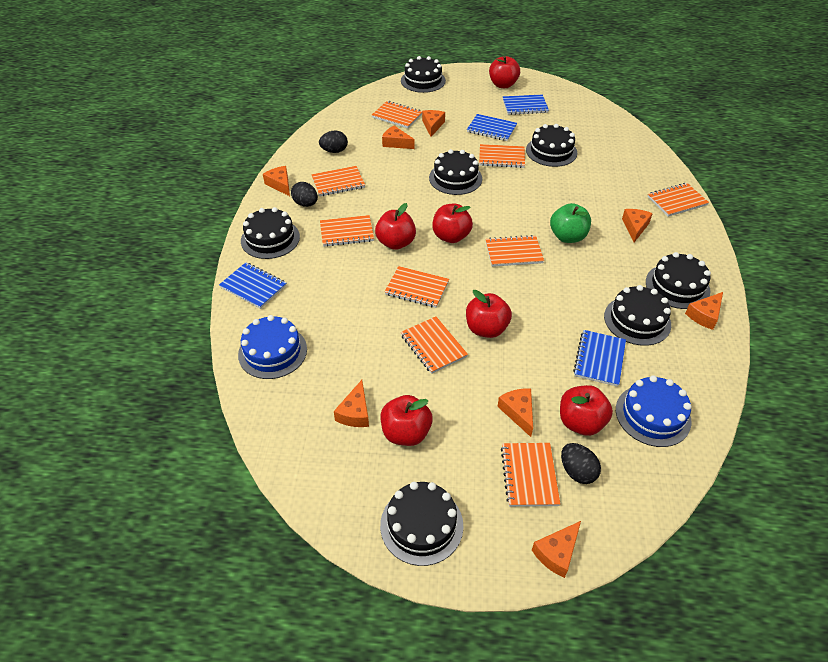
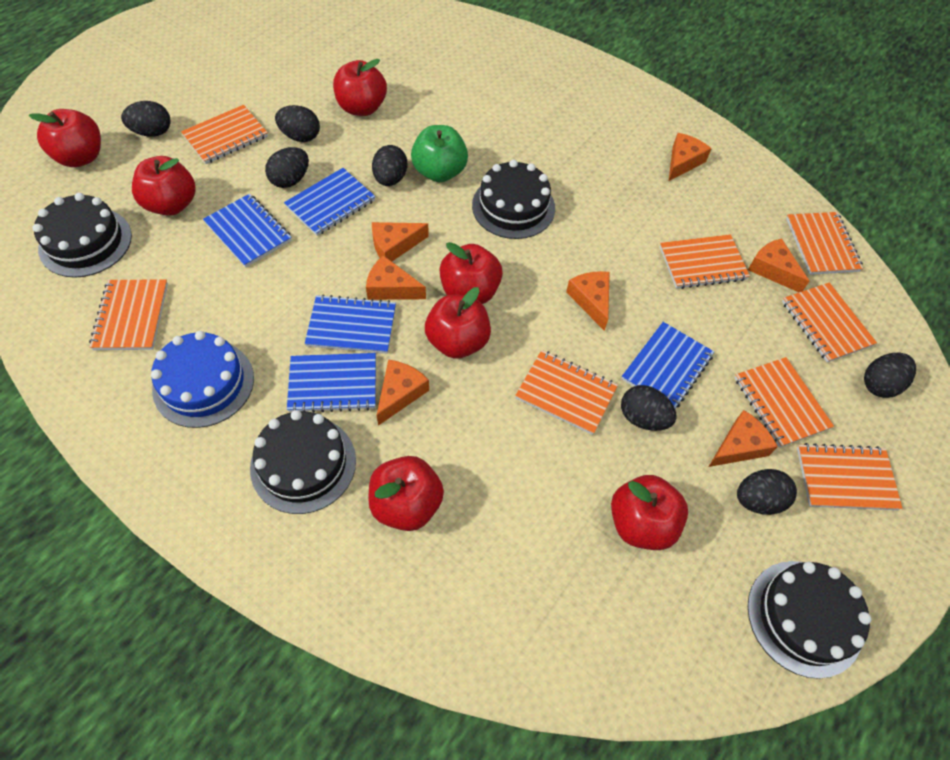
black cake: [241,207,300,259] [380,482,463,566] [401,56,446,93] [429,149,482,195] [526,124,577,167] [604,285,671,346] [646,252,711,309] = 7 -> [33,193,132,278] [250,410,356,514] [472,160,555,239] [748,561,872,679] = 4
black egg: [291,182,318,207] [319,131,348,153] [561,443,601,484] = 3 -> [121,101,171,136] [265,147,309,188] [275,105,320,142] [372,145,407,186] [621,385,677,431] [737,469,797,515] [864,353,916,398] = 7
blue cake: [238,315,307,379] [616,375,692,447] = 2 -> [151,331,254,428] = 1
blue notebook: [219,262,286,309] [467,114,517,141] [503,95,549,115] [573,330,626,387] = 4 -> [203,194,292,267] [284,168,375,236] [287,353,376,413] [305,294,396,354] [621,322,714,408] = 5
orange cheese: [263,166,290,196] [334,380,369,427] [382,126,415,149] [422,110,445,137] [497,388,533,437] [532,521,581,578] [622,209,653,242] [685,292,723,330] = 8 -> [366,255,426,300] [372,222,429,261] [376,359,429,426] [566,271,610,331] [669,133,712,181] [709,410,778,467] [748,238,810,292] = 7
orange notebook: [311,166,365,196] [320,215,374,247] [372,101,422,128] [384,266,449,308] [401,316,468,374] [479,144,525,168] [486,235,544,267] [501,443,560,507] [648,183,709,217] = 9 -> [89,280,168,350] [181,105,268,164] [515,350,618,435] [660,234,750,289] [735,357,834,448] [782,282,877,362] [786,212,863,275] [797,443,903,510] = 8
red apple: [375,203,416,250] [381,395,433,446] [432,204,473,243] [466,290,512,338] [489,56,520,88] [560,385,613,436] = 6 -> [29,109,101,167] [132,156,196,216] [333,59,387,116] [369,456,444,531] [425,287,491,359] [439,242,503,304] [611,475,688,550] = 7

